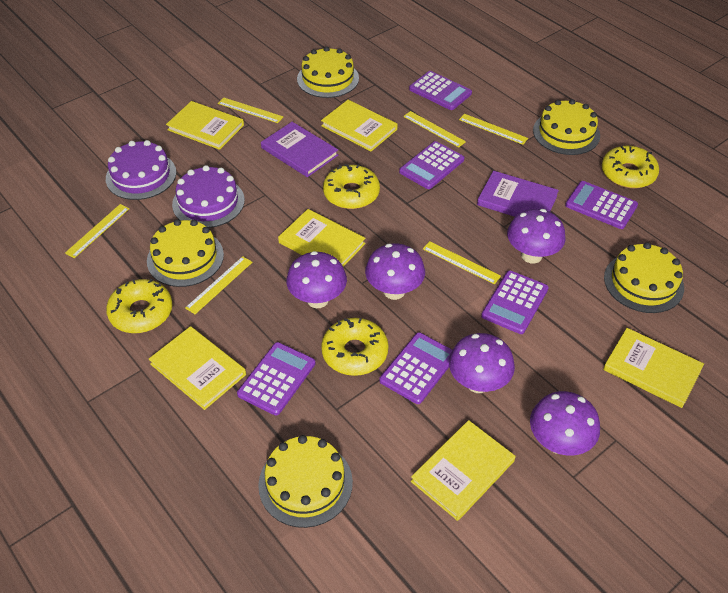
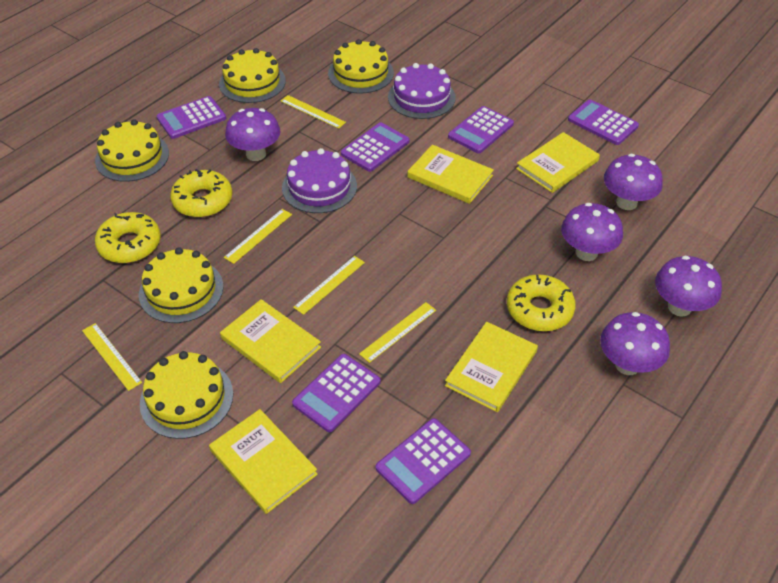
purple book: [261,122,338,177] [477,171,559,217] = 2 -> none = 0
yellow book: [149,326,246,410] [166,101,244,150] [278,209,366,267] [321,100,398,151] [411,420,515,521] [603,328,704,408] = 6 -> [209,409,318,514] [220,299,321,383] [407,145,494,204] [445,322,538,412] [516,132,600,193] = 5
yellow donut: [106,279,172,333] [321,318,389,376] [323,164,380,209] [602,146,659,188] = 4 -> [95,212,161,263] [170,169,232,217] [507,274,576,331] = 3
yellow ruler: [65,204,130,258] [185,256,253,314] [218,97,283,123] [403,111,466,147] [423,241,501,284] [459,114,528,145] = 6 -> [82,323,142,391] [224,209,292,264] [281,95,346,129] [293,256,365,315] [359,302,436,363] = 5

